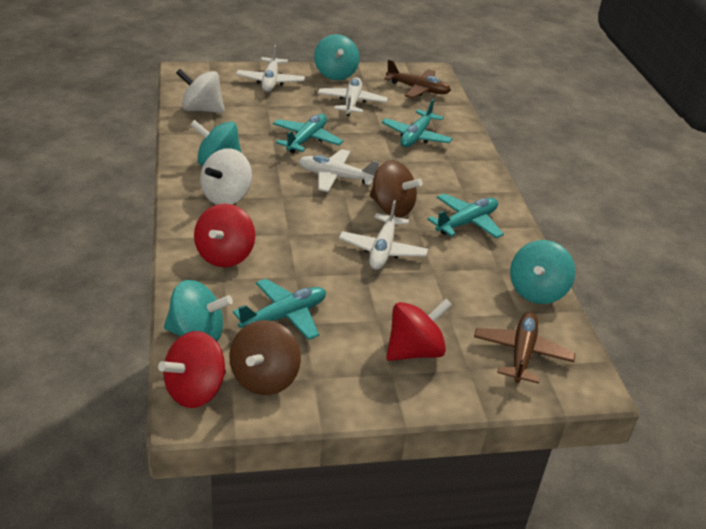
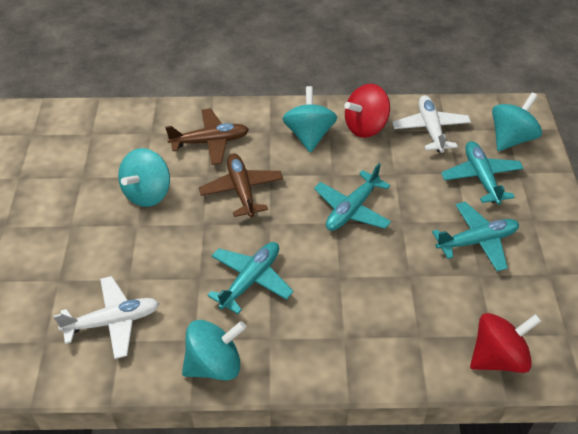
brown spinning top: [229,320,301,395] [370,160,423,217] = 2 -> none = 0
red spinning top: [158,331,226,408] [194,204,255,267] [387,298,452,361] = 3 -> [345,84,390,138] [470,313,541,373] = 2
white plane: [236,45,305,92] [299,149,379,192] [318,77,388,116] [339,200,428,270] = 4 -> [53,276,159,359] [392,95,471,153] = 2
white spinning top: [176,69,225,113] [200,148,252,205] = 2 -> none = 0

